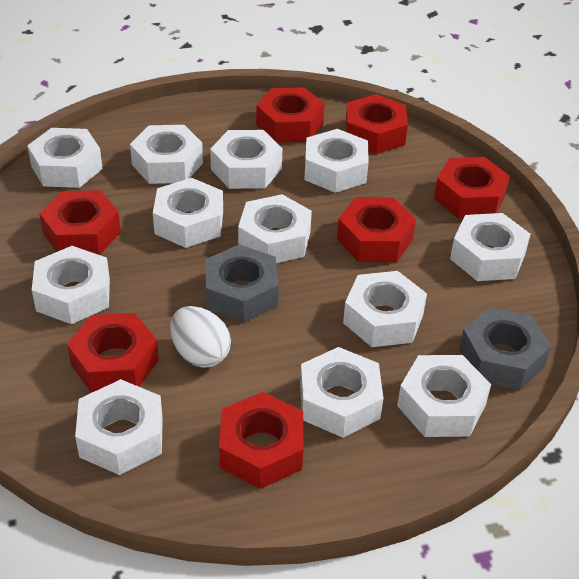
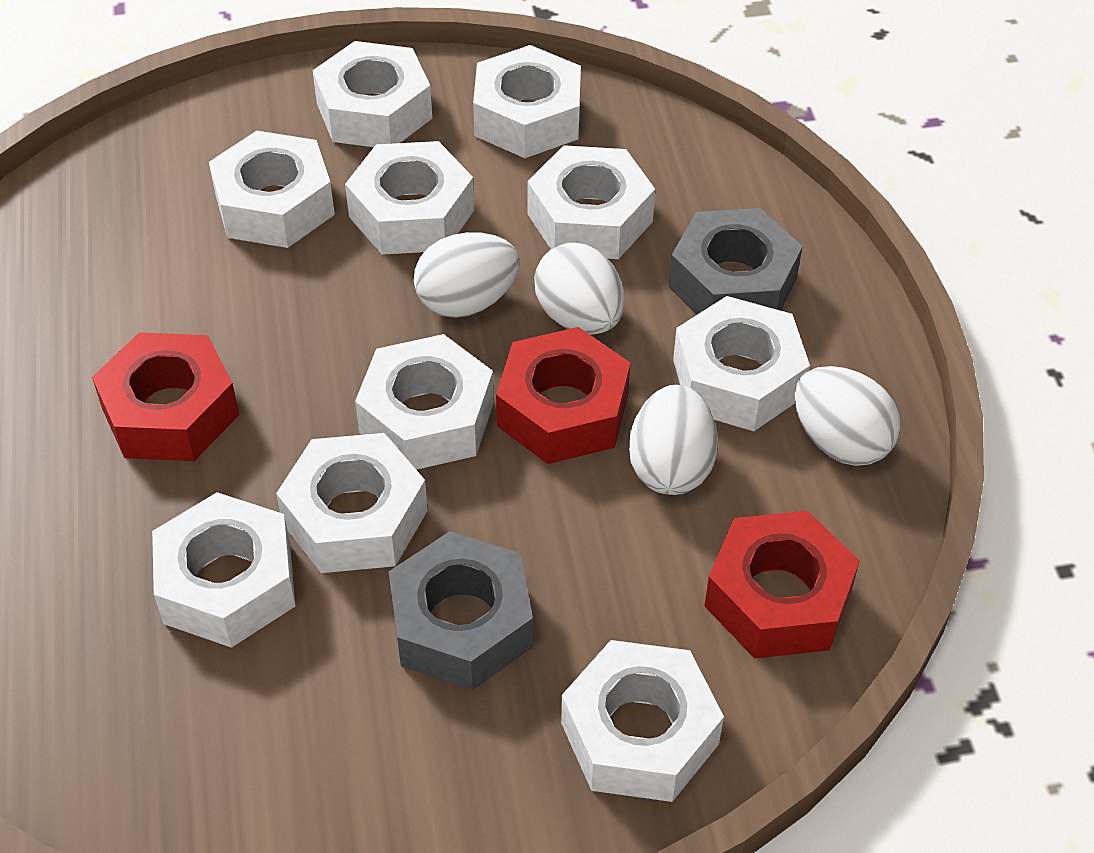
red nut: [39,190,121,255] [67,313,159,393] [219,392,303,489] [256,87,324,143] [337,197,416,262] [346,94,408,154] [434,157,510,219] = 7 -> [92,332,239,461] [496,327,630,464] [705,511,860,659] = 3
white egg: [170,306,231,368] = 1 -> [414,232,520,318] [534,243,624,334] [629,385,718,495] [795,366,901,466] = 4
white nut: [27,128,103,188] [32,246,110,324] [75,379,163,475] [130,125,203,184] [153,178,223,248] [210,130,282,189] [238,194,312,263] [300,347,383,438] [304,129,369,193] [343,271,427,347] [397,355,491,437] [450,213,531,281] = 12 -> [152,492,295,648] [209,130,335,248] [276,433,428,573] [312,41,432,147] [345,141,474,255] [355,334,494,470] [473,45,581,158] [527,145,655,259] [561,640,724,802] [673,296,810,431] = 10

